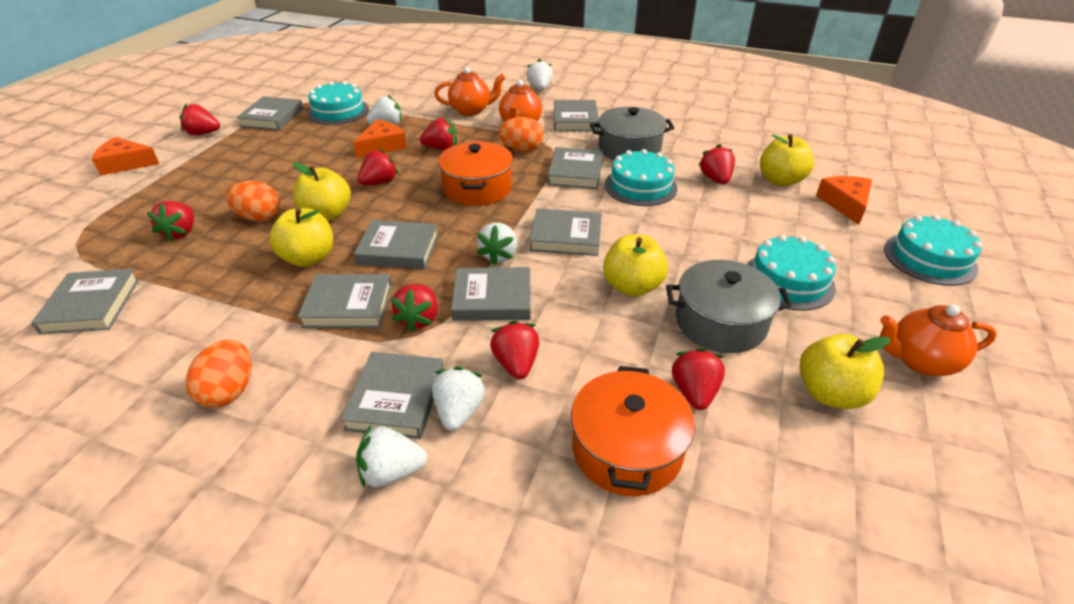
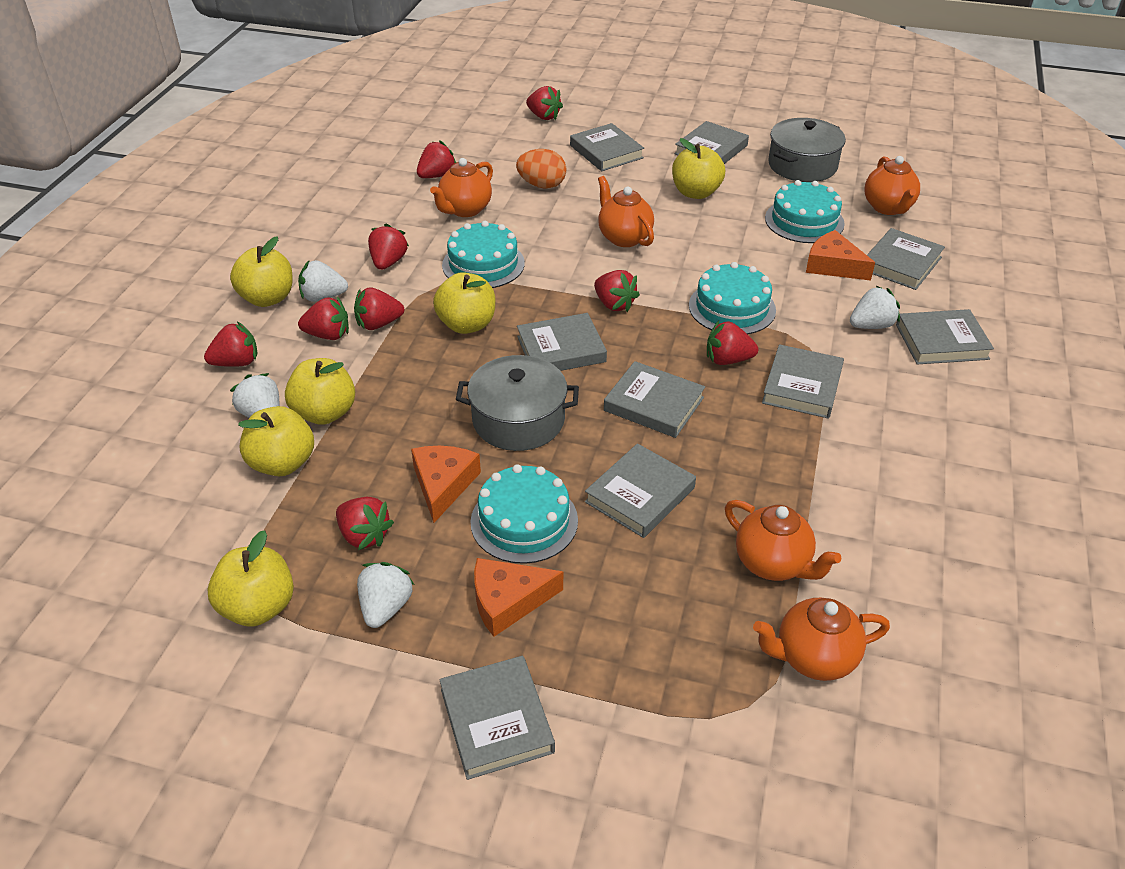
orange egg: [186,340,251,408] [226,181,280,221] [499,117,544,152] = 3 -> [516,149,567,188] = 1
orange pot: [438,141,513,206] [571,366,695,496] = 2 -> none = 0
orange teapot: [434,67,505,116] [499,80,542,122] [880,304,997,376] = 3 -> [430,158,493,217] [598,176,654,247] [725,500,842,581] [753,598,890,681] [864,156,920,215] = 5
red strawberry: [147,201,194,242] [180,104,220,135] [357,148,398,185] [390,284,438,332] [420,117,457,150] [490,320,539,379] [672,348,725,410] [699,144,735,184] = 8 -> [204,322,257,367] [298,297,349,340] [336,497,394,550] [354,287,404,330] [368,224,409,270] [417,140,456,178] [526,86,563,120] [594,270,640,312] [707,321,758,365] = 9
white strawberry: [356,425,428,488] [366,95,402,125] [432,366,485,431] [477,223,517,265] [526,59,553,90] = 5 -> [230,373,279,418] [298,260,348,302] [357,562,415,628] [850,286,900,329] = 4
yellow apple: [269,208,333,267] [293,162,351,221] [603,235,668,297] [760,134,814,186] [799,334,891,409] = 5 -> [208,530,294,627] [230,236,293,307] [238,406,314,476] [285,358,355,425] [433,272,495,334] [672,138,725,199] = 6

